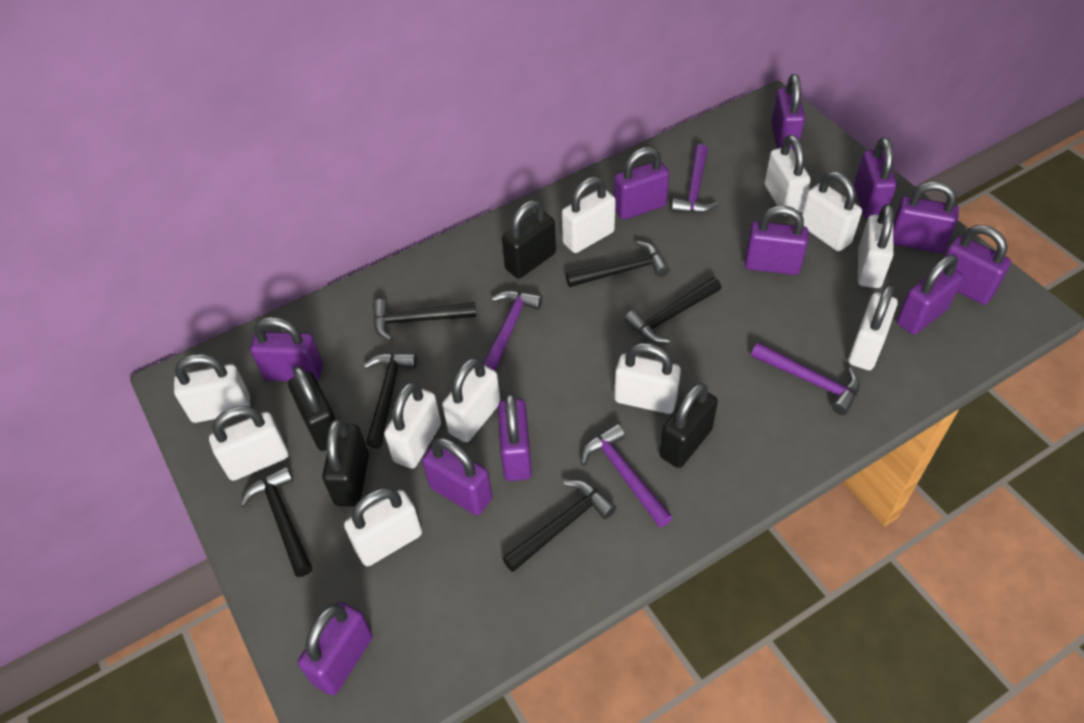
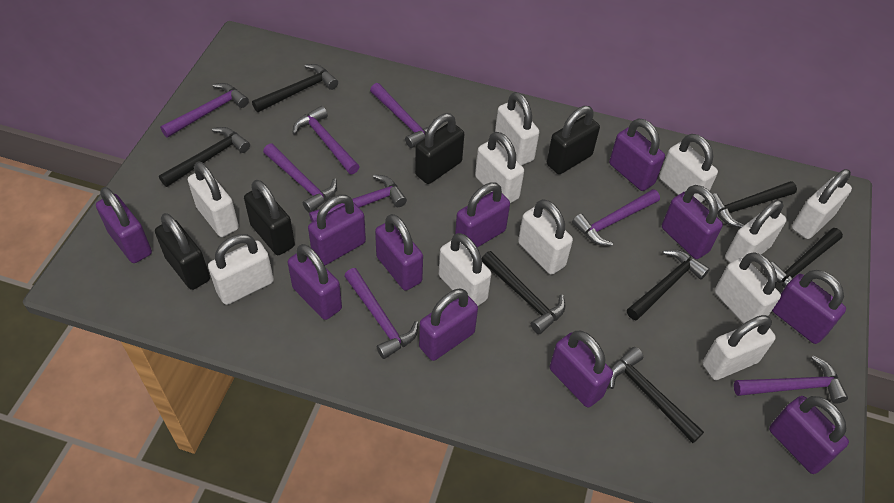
black hammer: [240,466,312,577] [364,353,417,448] [373,299,476,341] [502,480,616,572] [566,241,669,287] [624,277,721,343] = 6 -> [159,127,250,187] [252,64,338,112] [482,251,566,334] [609,347,704,443] [627,250,710,320] [706,181,797,228] [763,228,843,287] = 7
purple hammer: [483,291,542,371] [581,424,673,528] [671,144,719,214] [751,342,860,415] = 4 -> [160,83,249,138] [263,144,337,212] [292,106,360,174] [309,174,407,222] [344,268,418,359] [370,83,435,148] [572,189,660,246] [734,356,848,404] = 8

